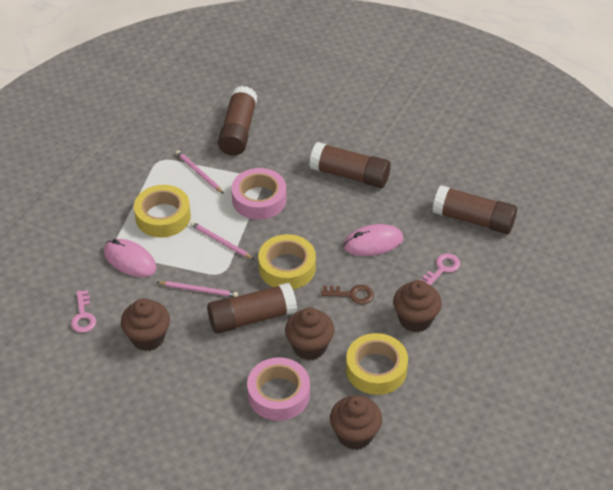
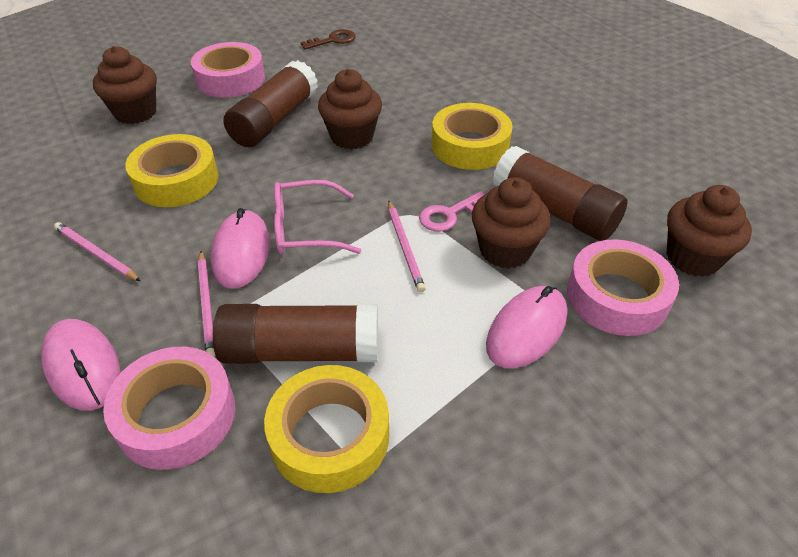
brown glue stick: [207,283,297,334] [218,86,257,156] [309,142,391,188] [433,185,517,234] = 4 -> [213,304,378,364] [223,60,318,147] [493,146,628,241] = 3
pink glasses: none = 0 -> [274,180,361,255] = 1
pink key: [71,290,96,333] [421,253,460,286] = 2 -> [419,191,485,231] = 1
pink mouse: [104,239,157,277] [343,224,403,256] = 2 -> [41,319,120,411] [211,208,270,289] [486,286,567,368] = 3
pink tape: [232,168,287,220] [247,357,310,421] = 2 -> [103,347,235,470] [191,42,265,97] [567,239,679,336] = 3

